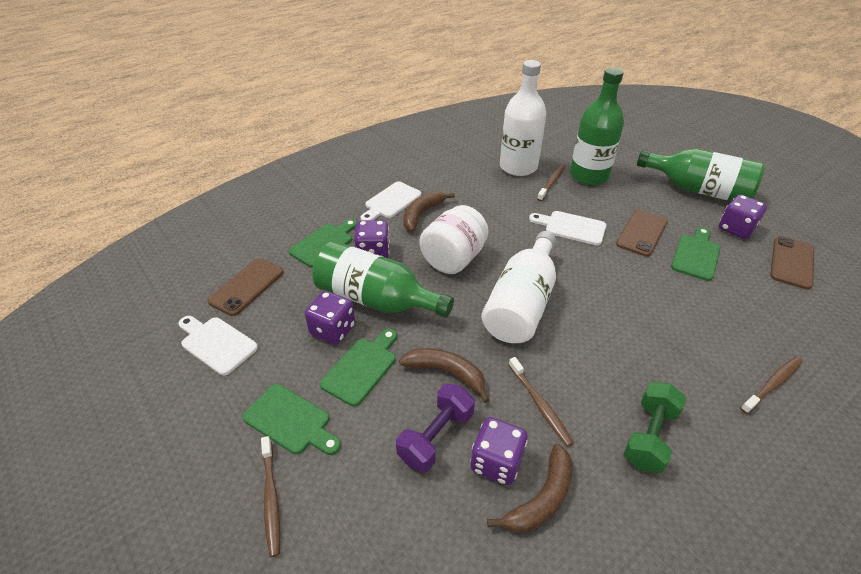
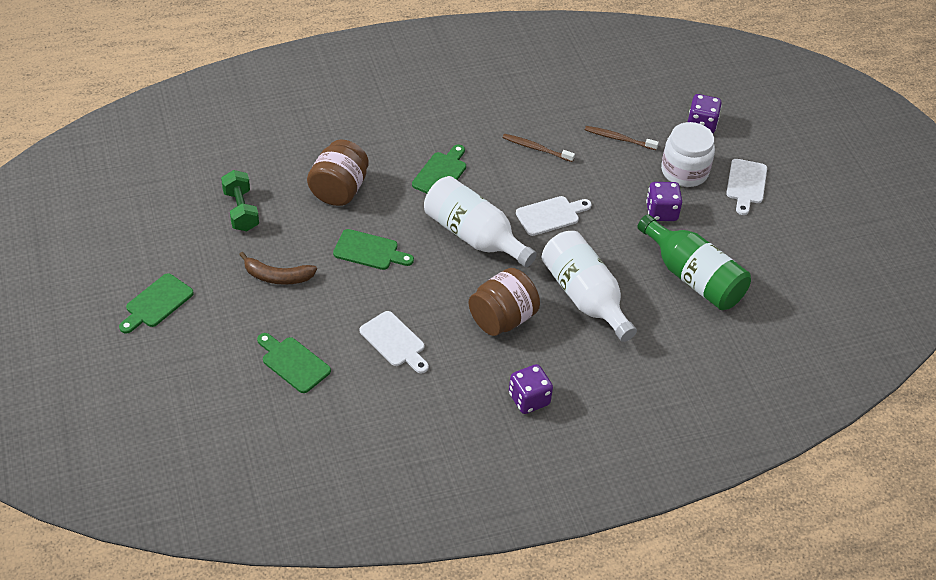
brown banana: [399,348,489,403] [403,191,455,232] [487,444,572,533] = 3 -> [239,252,317,285] = 1
brown jar: none = 0 -> [307,139,369,206] [469,268,540,336] = 2
brown phone: [207,258,284,316] [616,210,668,257] [770,236,814,290] = 3 -> none = 0
brown toothbrush: [261,436,280,557] [509,357,574,447] [537,163,566,201] [740,357,803,414] = 4 -> [502,134,575,162] [585,126,659,150] = 2
green bottle: [312,241,454,318] [570,68,624,185] [637,149,765,201] = 3 -> [637,214,751,310] = 1
purple dice: [305,291,355,345] [354,220,390,258] [471,417,528,485] [719,195,767,239] = 4 -> [509,364,553,414] [646,182,682,221] [688,94,722,133] = 3
purple dumbbell: [396,383,475,472] = 1 -> none = 0

